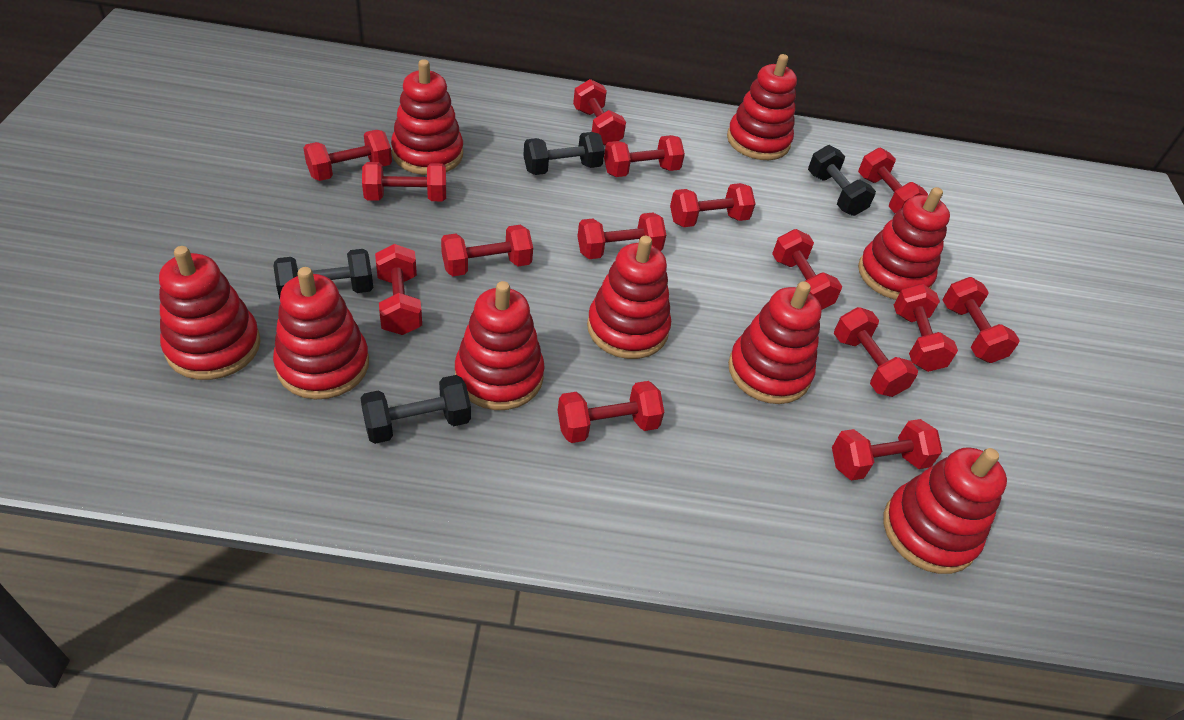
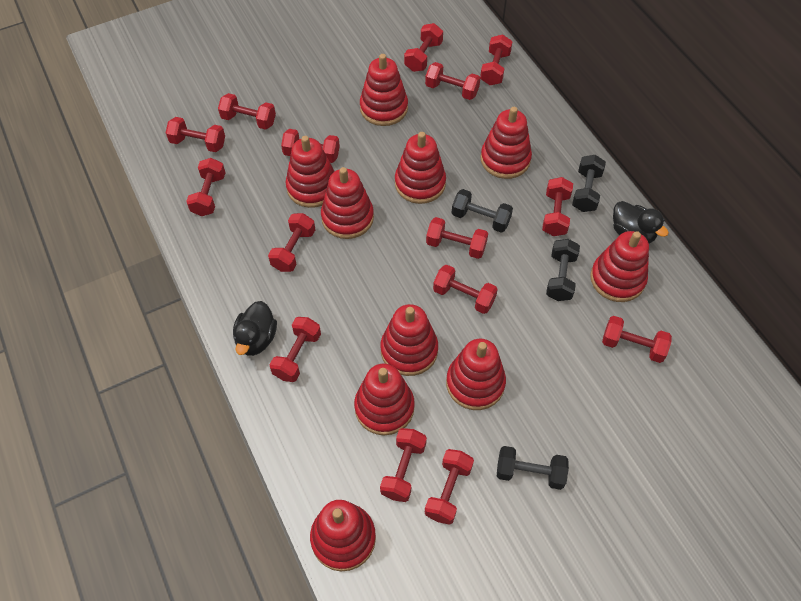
black duck: none = 0 -> [233,301,277,356] [613,201,669,244] = 2
red stacking toy: [159,246,261,380] [273,267,369,399] [391,59,463,175] [455,281,545,410] [587,236,671,359] [727,54,797,160] [728,281,822,404] [858,187,950,300] [883,448,1007,574] = 9 -> [286,136,335,208] [310,500,376,572] [321,167,374,239] [354,364,415,435] [360,54,408,126] [380,304,438,376] [395,132,446,204] [446,338,506,410] [481,107,532,179] [590,231,649,302] = 10

